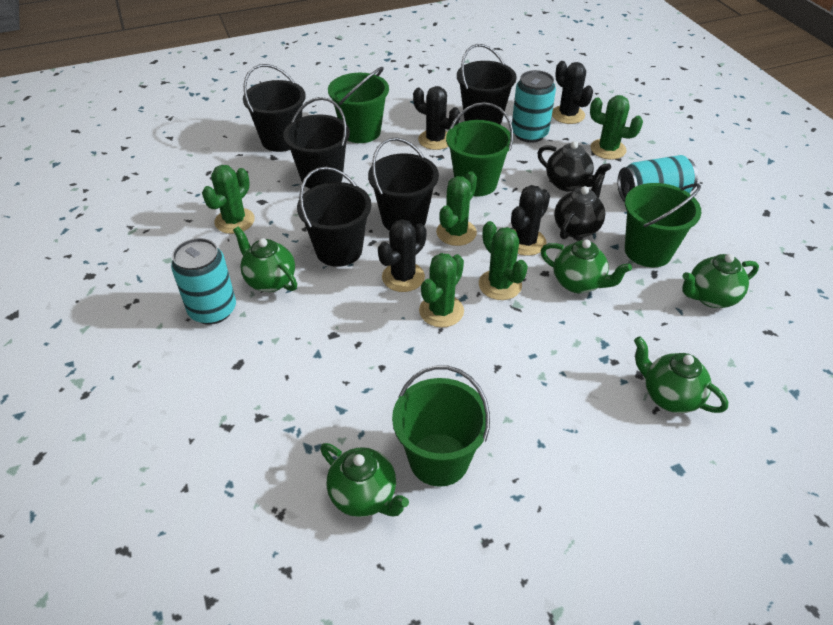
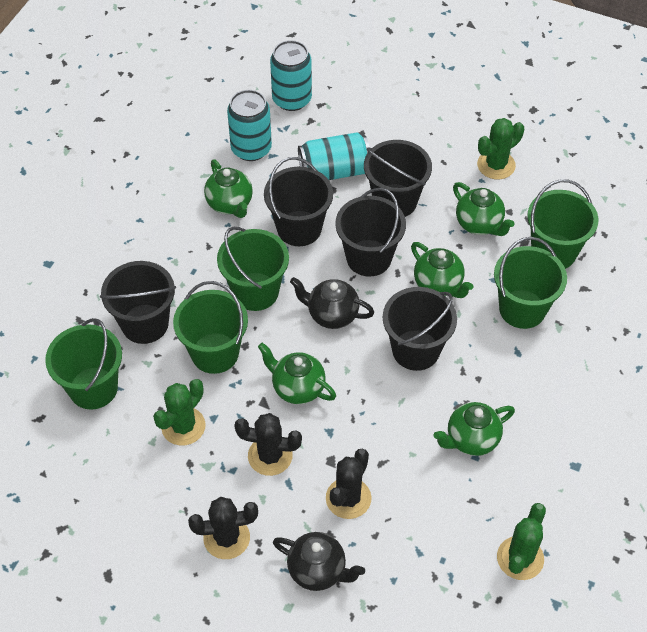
black cactus: [378,219,426,292] [413,86,460,150] [511,185,550,256] [552,61,593,124] = 4 -> [188,497,258,559] [234,413,302,476] [326,449,372,519] = 3
green bucket: [328,67,389,143] [392,365,490,487] [446,102,513,197] [625,183,701,267] = 4 -> [45,318,122,410] [173,281,248,374] [217,227,289,311] [494,237,567,329] [527,179,599,269] = 5
green cactus: [202,165,255,234] [419,253,464,327] [436,171,477,246] [479,221,528,300] [590,95,643,160] = 5 -> [153,379,206,445] [477,118,524,180] [497,503,546,580] = 3

